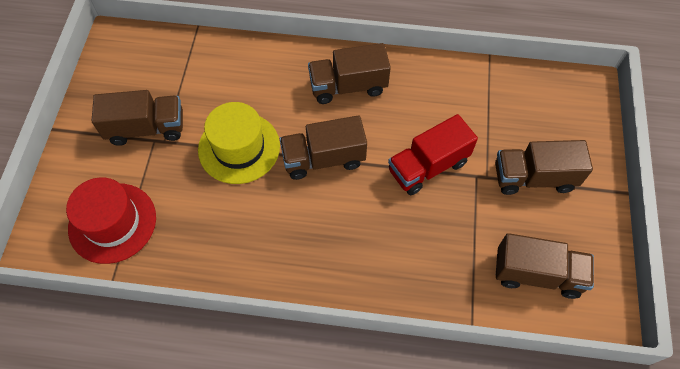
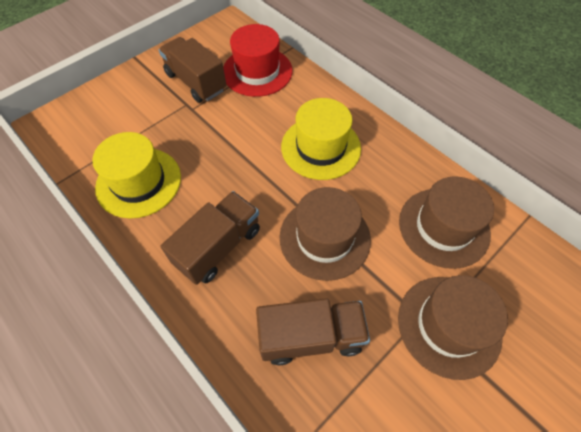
brown hat: none = 0 -> [279,187,371,281] [398,275,508,380] [399,176,494,269] = 3
brown truck: [92,90,183,146] [280,115,367,180] [308,43,391,104] [495,140,593,195] [496,233,594,299] = 5 -> [159,37,226,103] [161,191,260,285] [256,298,370,365] = 3
red truck: [388,114,478,195] = 1 -> none = 0
yellow hat: [198,102,280,184] = 1 -> [92,132,181,219] [281,98,361,180] = 2

